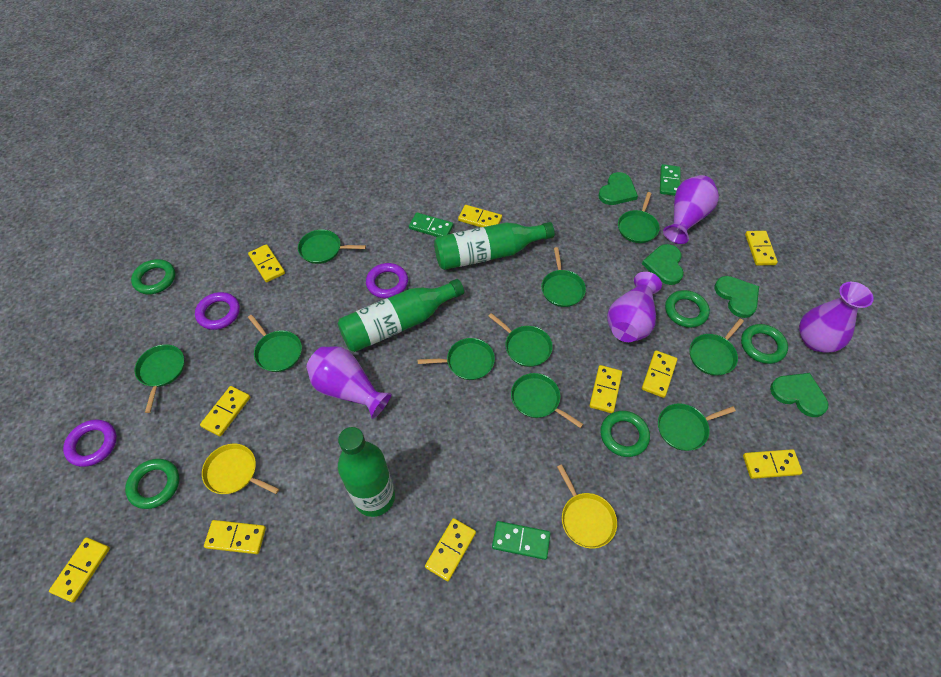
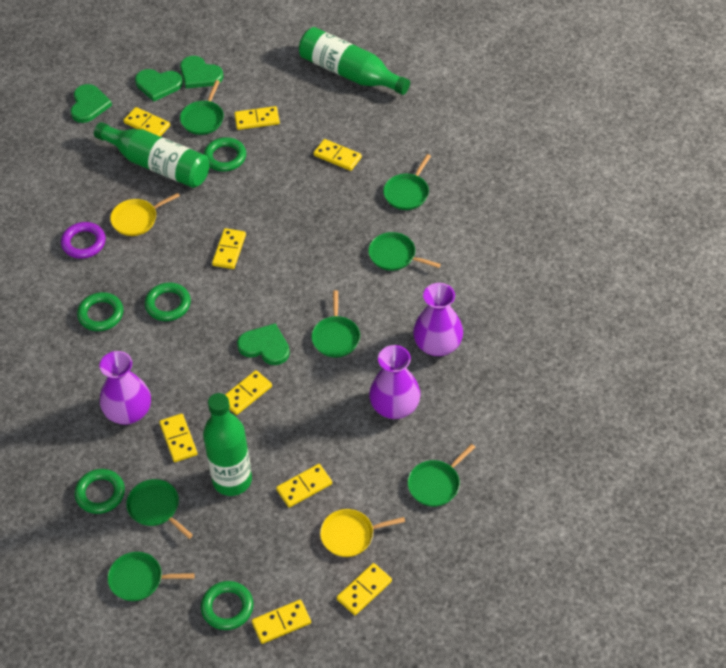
green domino: [409,213,453,237] [492,521,551,560] [660,164,681,196] = 3 -> none = 0
green pan: [134,344,184,413] [248,315,302,372] [298,230,366,264] [417,338,495,380] [488,313,553,367] [511,373,583,428] [541,247,586,307] [618,192,660,243] [658,403,736,451] [689,319,744,376] = 10 -> [107,552,195,601] [126,479,193,539] [180,80,224,135] [311,290,360,358] [368,232,441,271] [383,154,431,210] [407,444,475,507] = 7
purple ring: [63,420,117,467] [195,292,240,330] [366,263,408,299] = 3 -> [61,222,106,259] = 1
purple vase: [306,346,392,419] [607,272,662,342] [663,175,719,244] [799,282,874,352] = 4 -> [100,351,151,425] [369,345,421,419] [413,283,463,356] = 3
yellow domino: [49,537,110,603] [200,386,250,436] [204,520,266,554] [248,244,285,282] [425,518,476,581] [458,205,502,227] [589,365,622,413] [642,350,677,398] [743,449,803,479] [745,231,778,265] = 10 -> [123,107,170,136] [159,414,198,462] [212,228,246,269] [225,370,272,415] [234,106,280,130] [252,600,311,644] [276,464,332,507] [314,139,362,171] [337,563,392,615] = 9

